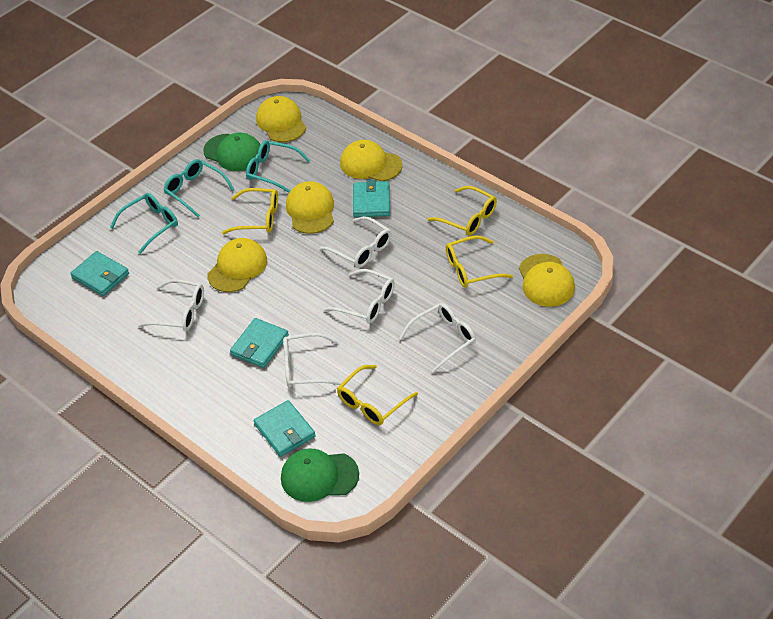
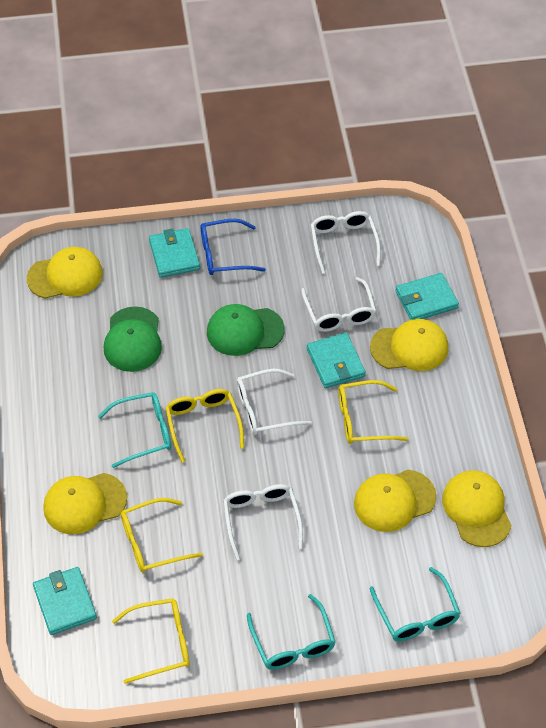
blue glasses: none = 0 -> [201,219,266,275] = 1
white glasses: [138,279,204,331] [283,333,343,388] [320,216,391,268] [324,269,395,323] [399,303,476,373] = 5 -> [223,484,303,560] [237,369,312,435] [301,277,376,332] [311,211,381,274] = 4

